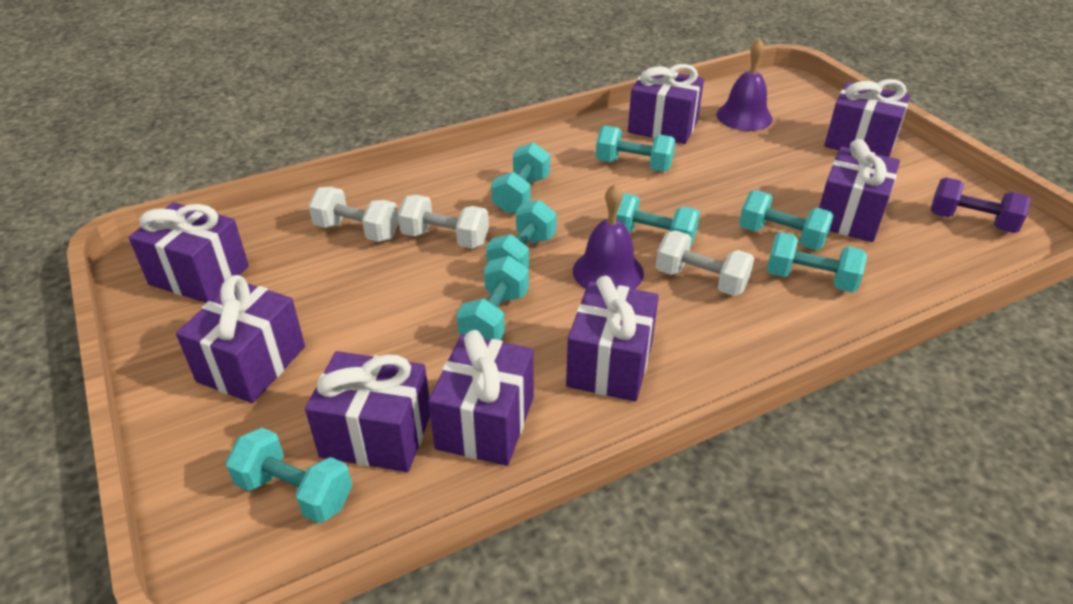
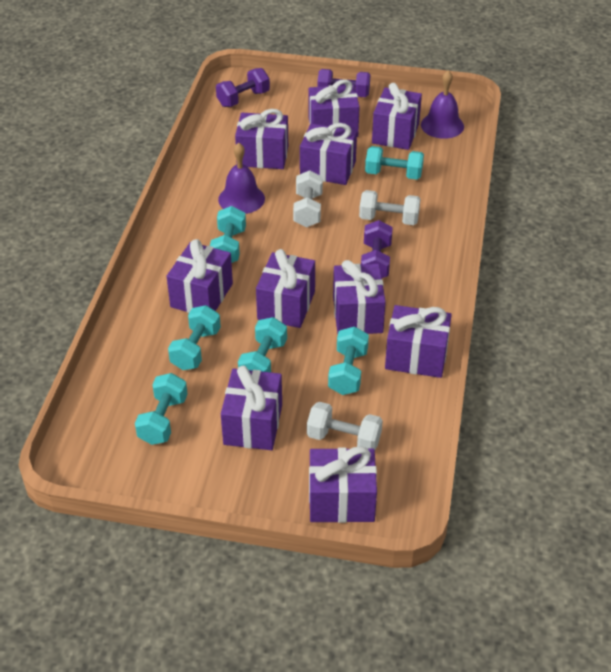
purple dumbbell: [930,177,1031,233] = 1 -> [216,68,270,107] [317,69,371,97] [361,220,393,278] = 3
purple gift: [128,202,249,303] [176,275,305,403] [305,351,430,472] [428,330,534,466] [566,276,659,402] [628,64,704,144] [819,139,900,242] [824,79,910,157] = 8 -> [167,239,233,313] [221,366,282,450] [235,109,288,169] [256,249,315,328] [300,123,357,185] [309,80,360,137] [309,446,377,523] [333,260,386,334] [372,83,422,150] [385,305,452,378] = 10
turquoise dumbbell: [226,428,353,523] [457,256,529,340] [486,200,557,268] [491,142,550,214] [596,126,676,171] [616,193,700,246] [739,190,834,250] [767,232,867,293] = 8 -> [135,373,188,445] [168,305,221,370] [210,206,246,263] [238,317,287,372] [328,326,369,395] [365,146,424,180] = 6

